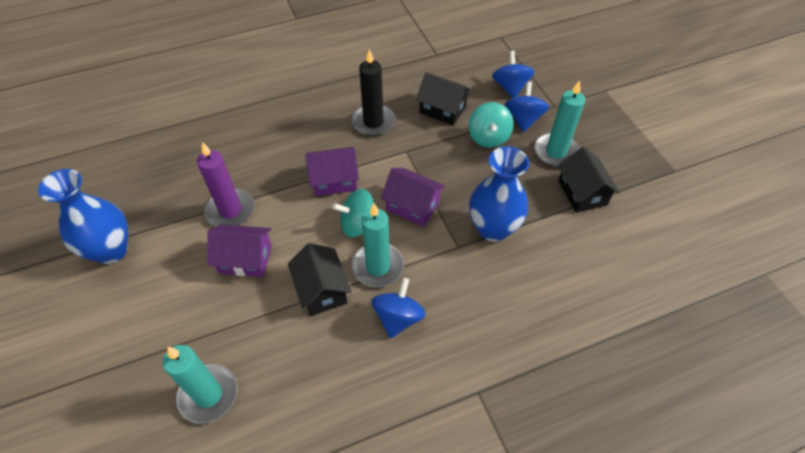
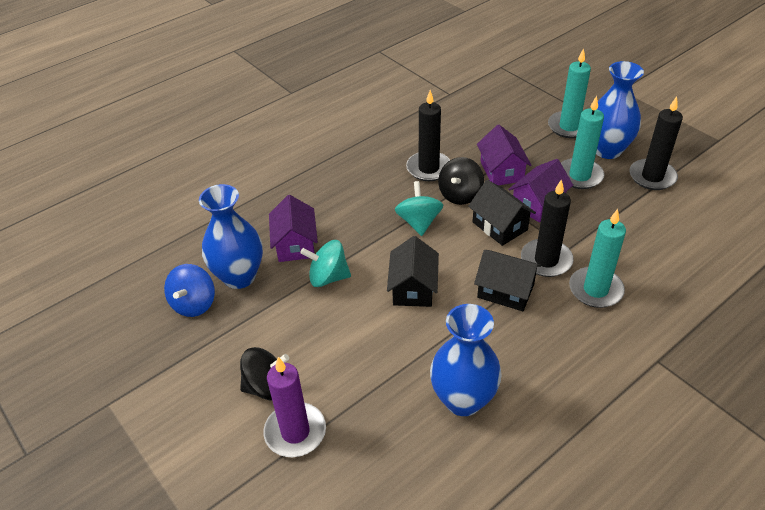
black candle: [351,49,395,136] = 1 -> [406,90,450,181] [521,179,574,277] [629,97,683,190] = 3
black spinning top: none = 0 -> [240,347,289,401] [438,157,484,205] = 2
blue spinning top: [371,278,426,339] [492,51,535,98] [505,82,549,132] = 3 -> [164,264,215,317] = 1
blue vase: [38,169,129,264] [469,146,529,242] = 2 -> [199,184,263,289] [430,304,502,416] [596,61,644,159] = 3

